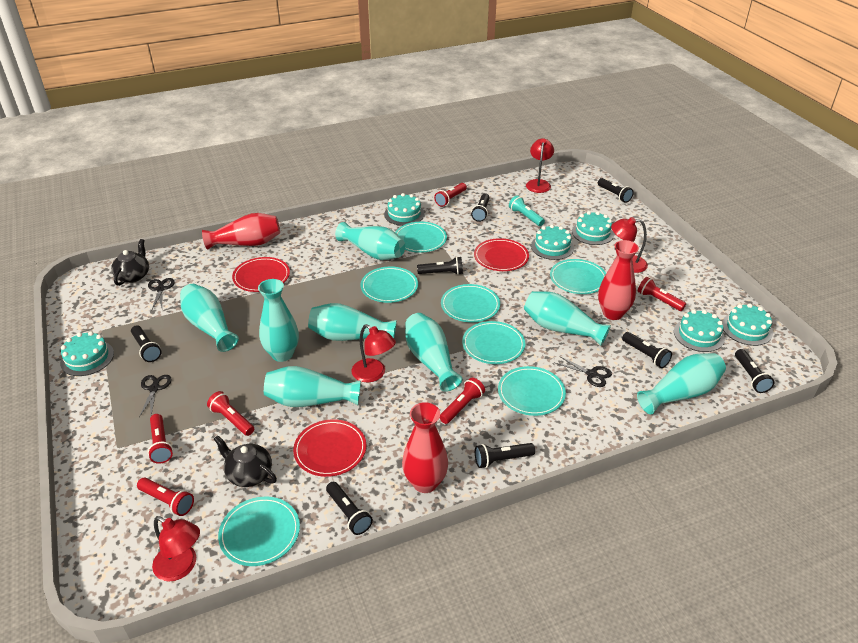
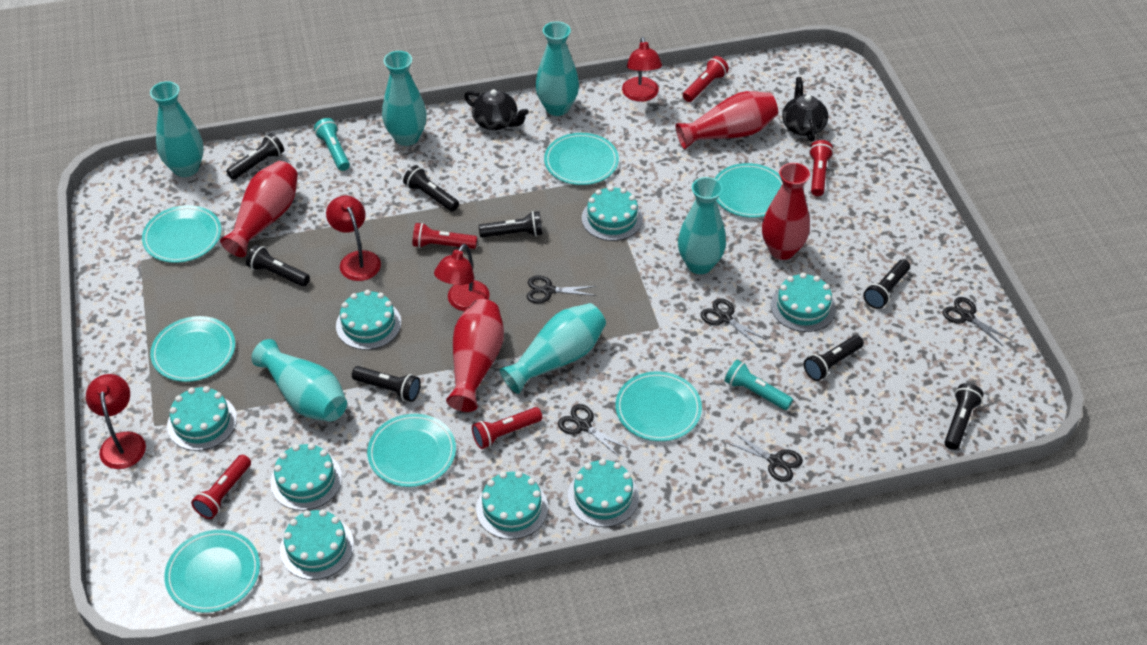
black scissors: [139,375,172,417] [148,278,174,310] [554,356,612,387] = 3 -> [527,276,597,303] [558,404,629,456] [700,298,767,347] [726,432,803,482] [943,297,1012,347] = 5
red flashlight: [137,477,194,516] [148,414,173,464] [207,391,254,436] [434,183,467,207] [439,377,485,424] [638,277,686,311] = 6 -> [191,455,251,519] [413,223,477,249] [472,407,542,449] [683,56,729,102] [809,140,834,196] = 5
red plate: [232,257,290,292] [293,419,366,477] [474,238,529,271] = 3 -> none = 0
red vase: [202,213,280,250] [402,402,448,493] [598,240,639,320] = 3 -> [220,161,298,257] [446,299,504,412] [676,91,778,149] [762,163,810,260] = 4
turquoise cake: [60,331,114,376] [384,193,425,226] [531,225,574,260] [572,211,614,245] [674,310,725,352] [722,304,773,346] = 6 -> [167,386,237,451] [270,443,342,511] [280,509,354,580] [336,290,401,350] [476,471,548,540] [567,459,639,527] [582,186,643,241] [771,273,836,332] = 8
turquoise flashlight: [509,195,545,226] = 1 -> [314,118,350,171] [724,360,793,410] = 2
turquoise vase: [180,284,239,352] [258,279,299,362] [264,366,361,407] [308,303,397,341] [335,222,405,260] [405,313,463,392] [524,291,611,346] [637,353,726,414] = 8 -> [150,81,204,177] [251,339,347,422] [382,51,427,146] [500,303,606,394] [535,21,579,116] [678,177,726,274] = 6

